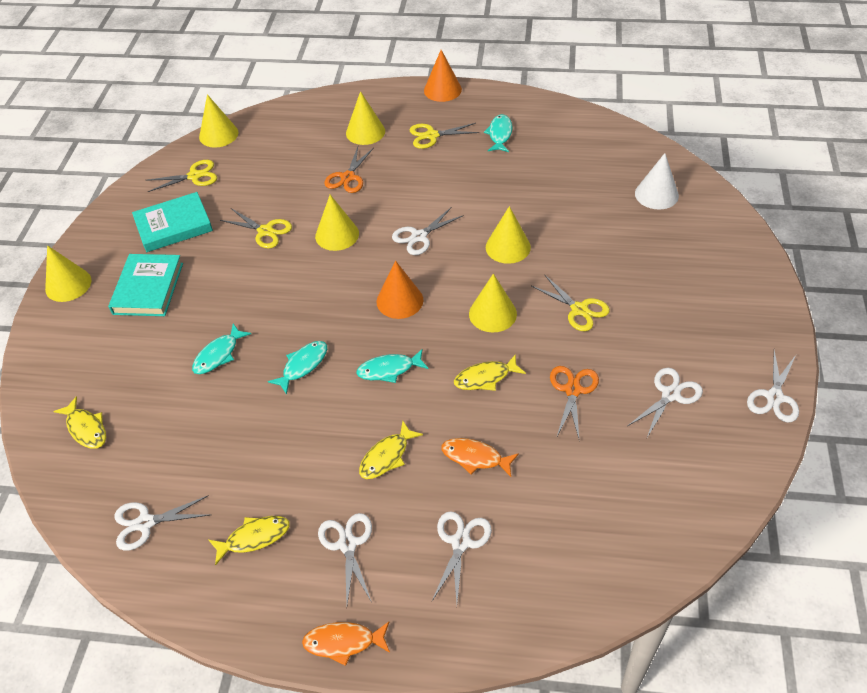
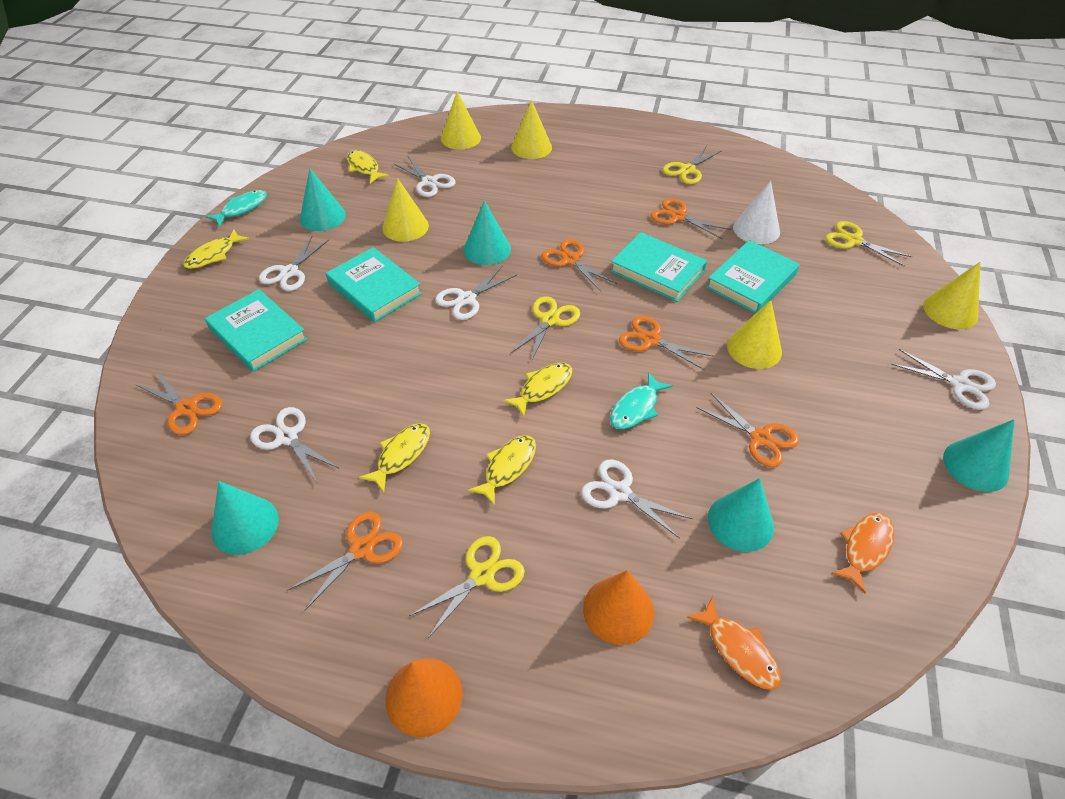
orange scissors: [324,147,374,193] [550,366,599,438] = 2 -> [135,369,222,435] [287,511,403,611] [542,239,617,292] [619,316,714,370] [651,198,731,239] [696,393,799,467] = 6
turquoise book: [108,254,183,316] [132,192,213,252] = 2 -> [205,289,307,372] [326,247,422,322] [610,232,707,302] [706,240,800,314] = 4
turquoise cone: none = 0 -> [211,481,279,555] [300,168,346,231] [464,200,511,265] [708,478,774,552] [943,419,1014,492] = 5
turquoise fish: [192,324,251,374] [268,341,327,395] [356,349,429,383] [484,114,512,152] = 4 -> [205,190,267,227] [610,372,673,429] = 2
yellow cone: [45,245,91,302] [199,94,238,147] [315,195,359,251] [346,91,385,145] [469,274,517,332] [486,206,531,264] = 6 -> [382,178,429,242] [441,92,481,150] [511,100,552,159] [727,300,782,369] [923,262,980,329] = 5
yellow fish: [53,396,106,449] [209,516,290,565] [359,421,423,479] [454,354,526,391] = 4 -> [183,229,249,269] [347,150,389,184] [359,423,430,493] [468,435,536,506] [503,363,572,418] = 5

